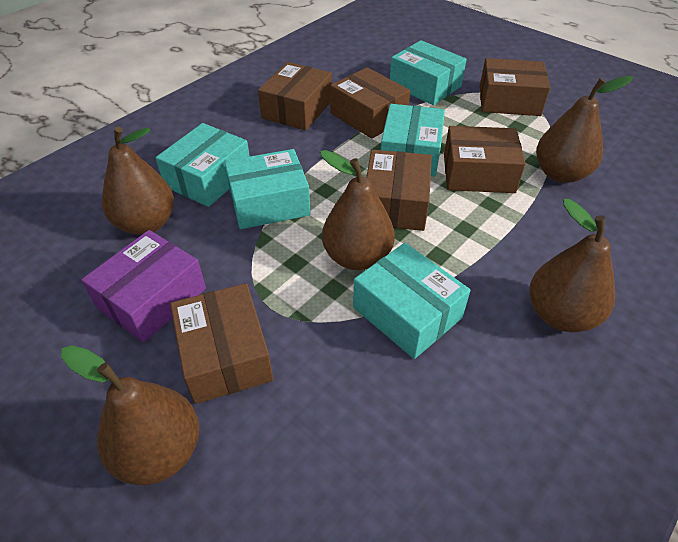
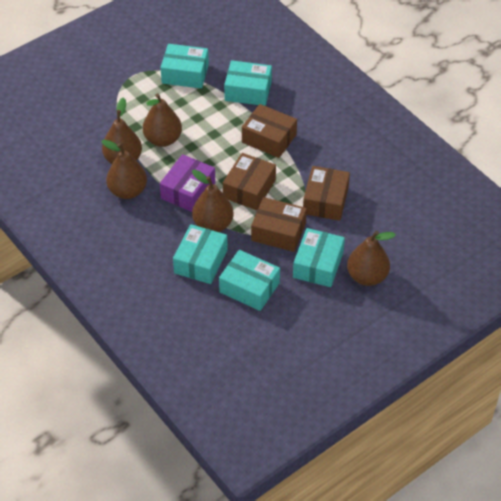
brown box: [170,283,273,404] [258,62,332,131] [330,67,410,139] [366,150,432,231] [444,126,525,193] [480,58,550,116] = 6 -> [223,153,276,210] [242,104,297,158] [251,197,307,252] [303,166,350,221] = 4

